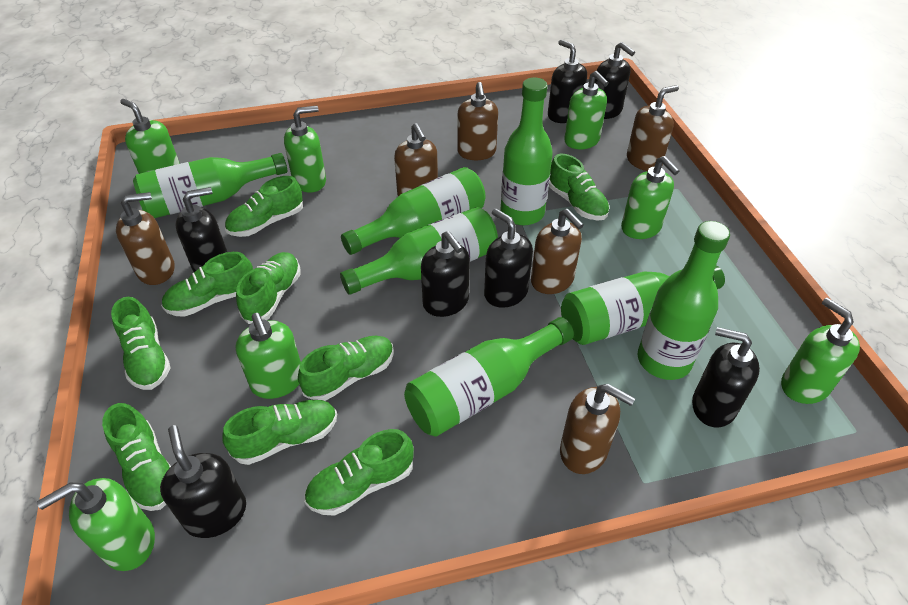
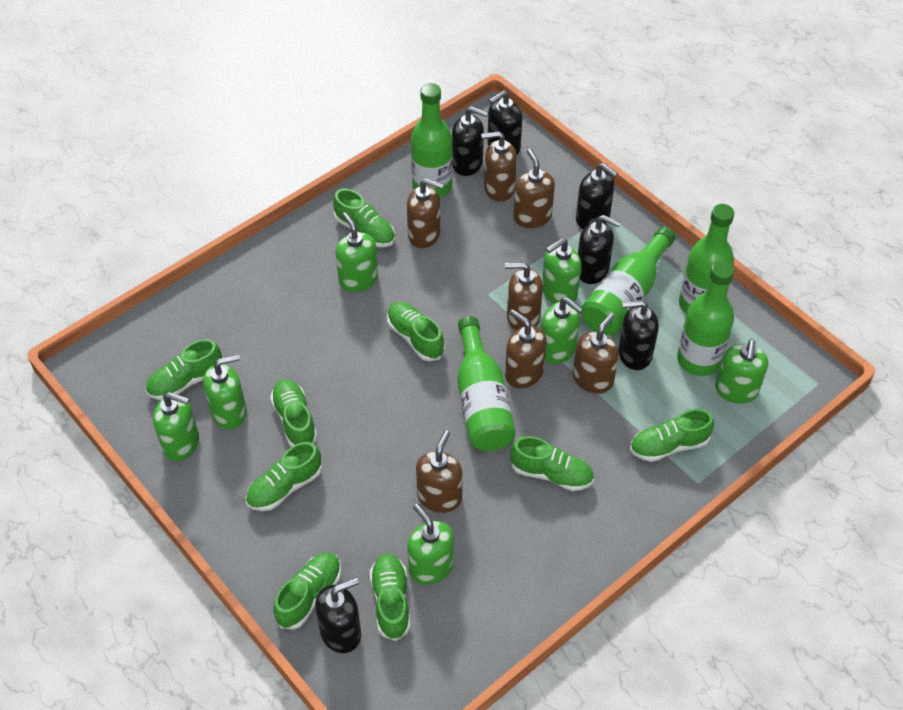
black soap dispenser: [160,425,246,538] [175,187,227,272] [421,231,470,317] [484,208,533,308] [548,39,587,123] [594,42,635,119] [692,327,760,427] = 7 -> [315,578,361,653] [452,106,488,176] [487,90,522,155] [576,163,618,229] [578,215,621,284] [618,300,659,370] = 6
brown soap dispenser: [116,192,175,285] [394,123,438,196] [457,82,498,160] [531,209,584,294] [560,384,635,474] [627,85,679,171] = 6 -> [407,179,444,248] [416,430,463,513] [481,131,517,202] [505,262,543,331] [505,309,547,388] [514,149,555,228] [573,313,619,394] = 7
green bottle: [133,153,287,218] [340,207,498,295] [341,167,485,255] [404,317,574,437] [500,77,553,225] [561,266,725,345] [638,221,730,380] = 7 -> [411,83,453,198] [457,316,516,451] [581,227,676,335] [677,261,734,376] [679,204,734,314] = 5

